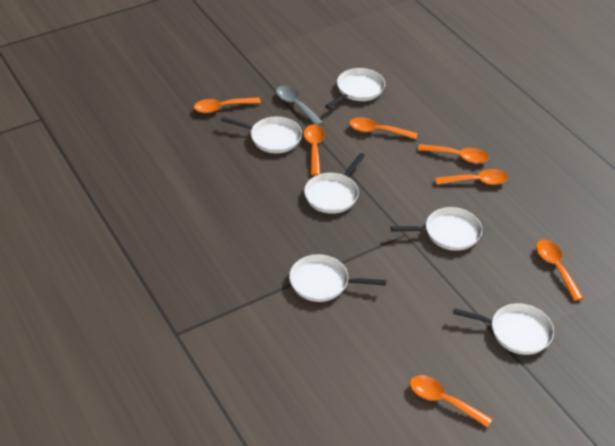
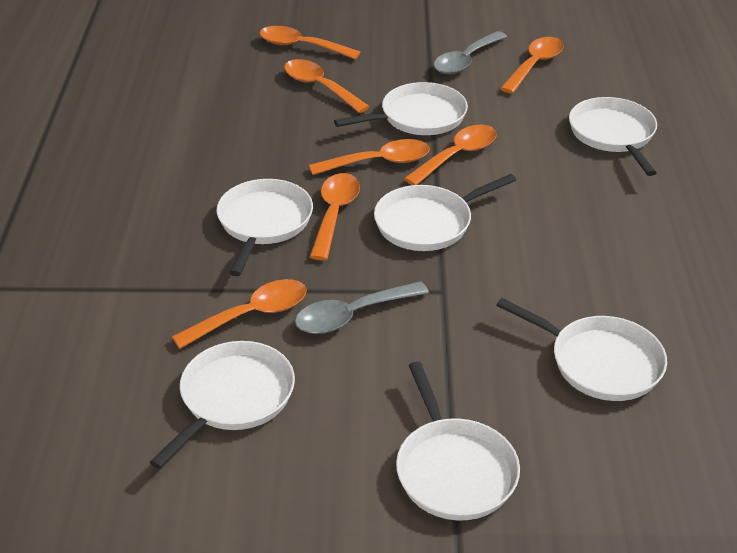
grey spoon: [276,86,323,126] = 1 -> [295,281,429,334] [434,31,507,74] = 2
white pan: [221,117,302,153] [289,254,386,302] [304,153,365,214] [325,68,385,109] [391,207,482,251] [453,303,554,355] = 6 -> [150,341,295,469] [217,179,313,276] [334,82,468,135] [374,174,516,251] [396,361,520,520] [496,298,667,401] [569,97,657,176] = 7

